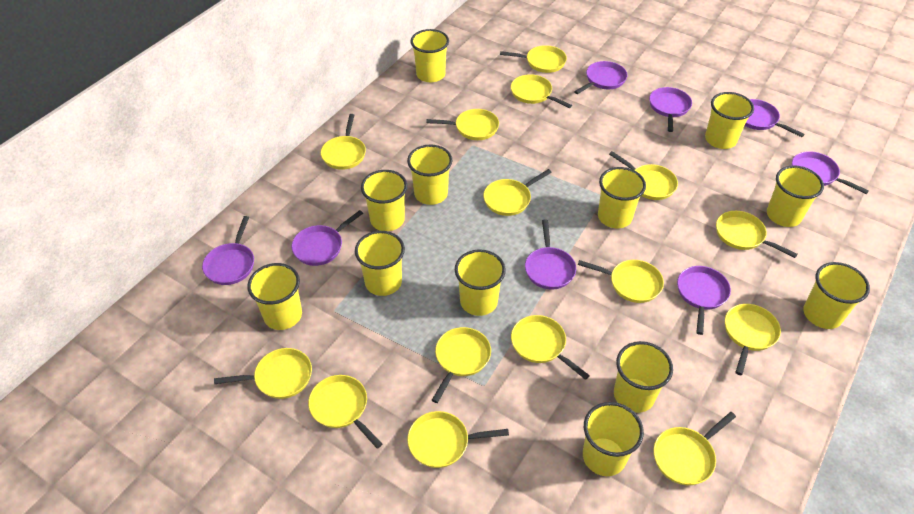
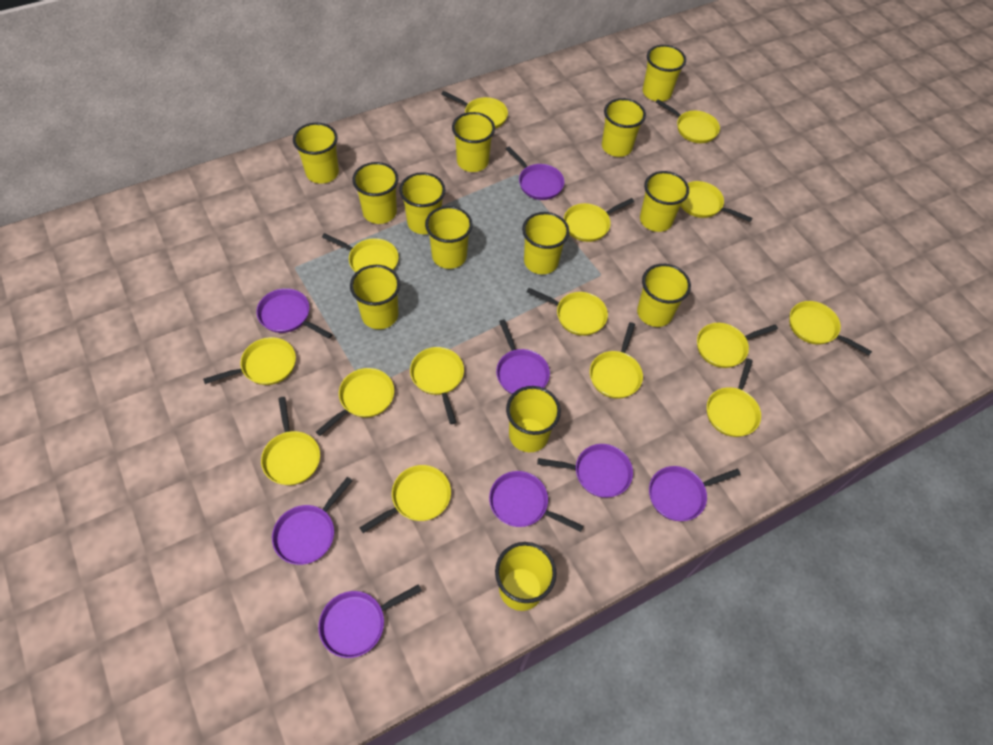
yellow cup: [247,263,302,330] [355,231,405,296] [361,170,407,231] [407,144,453,205] [410,29,449,82] [455,249,506,316] [583,402,644,476] [598,167,646,228] [614,341,673,413] [705,92,754,149] [767,166,824,227] [803,262,870,329] = 12 -> [293,123,339,184] [350,265,400,329] [352,162,398,224] [399,172,445,234] [425,206,473,269] [452,112,495,172] [495,542,557,611] [506,386,561,452] [522,212,569,274] [602,98,646,157] [637,264,691,327] [640,171,689,232] [643,45,686,101] = 13

